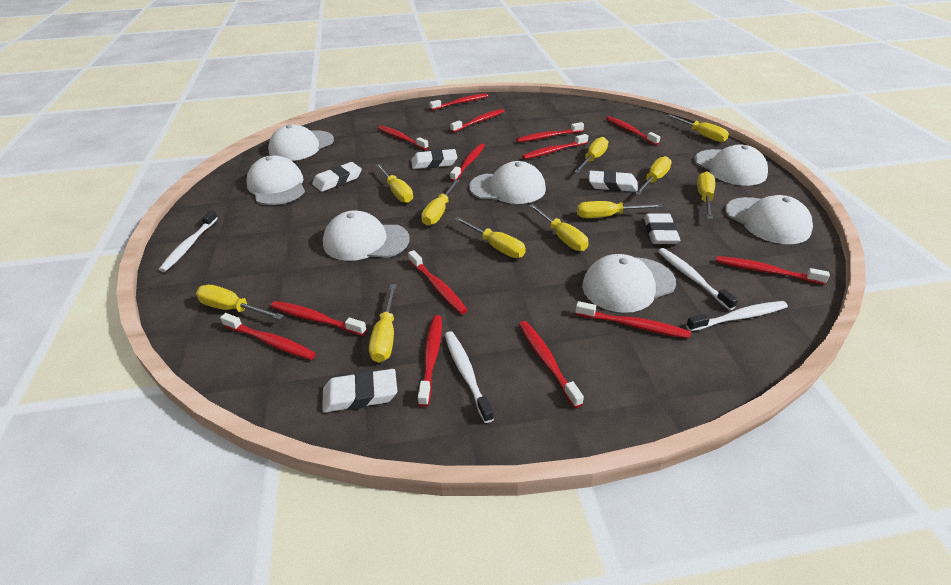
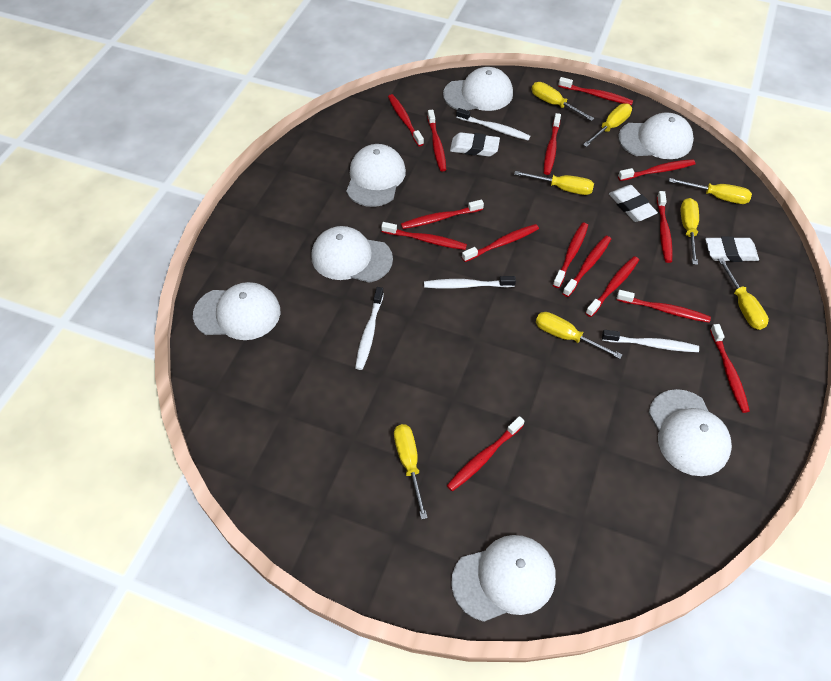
red toothbrush: [220,313,316,360] [271,301,367,336] [378,126,429,150] [408,250,468,314] [418,315,442,407] [429,93,488,110] [450,109,504,132] [450,143,485,181] [516,122,584,142] [519,321,584,408] [522,134,588,159] [575,301,691,339] [606,116,660,145] [716,256,830,285] = 14 -> [381,222,467,250] [388,94,424,146] [401,199,484,229] [427,110,446,171] [447,416,525,491] [462,224,539,262] [544,113,561,175] [553,223,588,288] [558,77,633,105] [562,236,611,297] [586,256,639,317] [617,290,711,323] [618,159,695,181] [657,191,673,263] [710,324,750,413] = 15
white eraser: [312,162,362,192] [322,369,397,413] [411,149,457,169] [589,170,638,192] [644,213,681,244] = 5 -> [450,132,500,157] [609,185,658,222] [705,236,759,262] = 3
yellow screwdriver: [196,285,284,320] [369,284,397,363] [376,164,413,203] [421,179,460,226] [454,217,526,258] [529,204,589,251] [574,137,608,173] [577,201,662,218] [635,156,672,195] [667,114,729,142] [697,171,715,219] = 11 -> [394,424,428,520] [514,171,594,195] [532,82,594,121] [536,312,622,359] [583,103,632,147] [669,178,752,204] [681,198,699,265] [718,258,769,330] = 8

